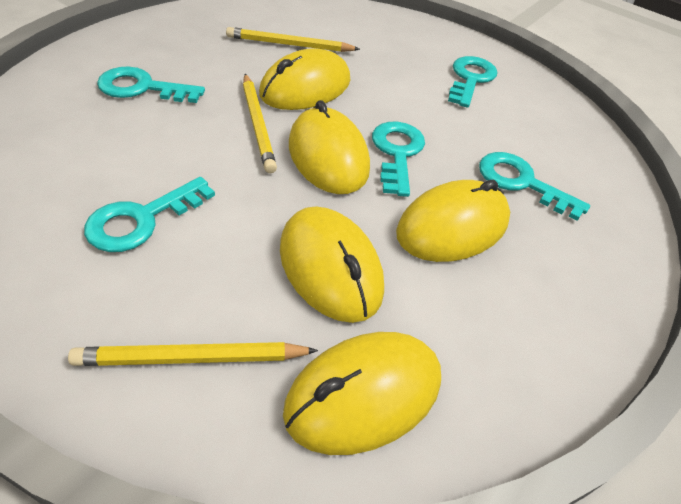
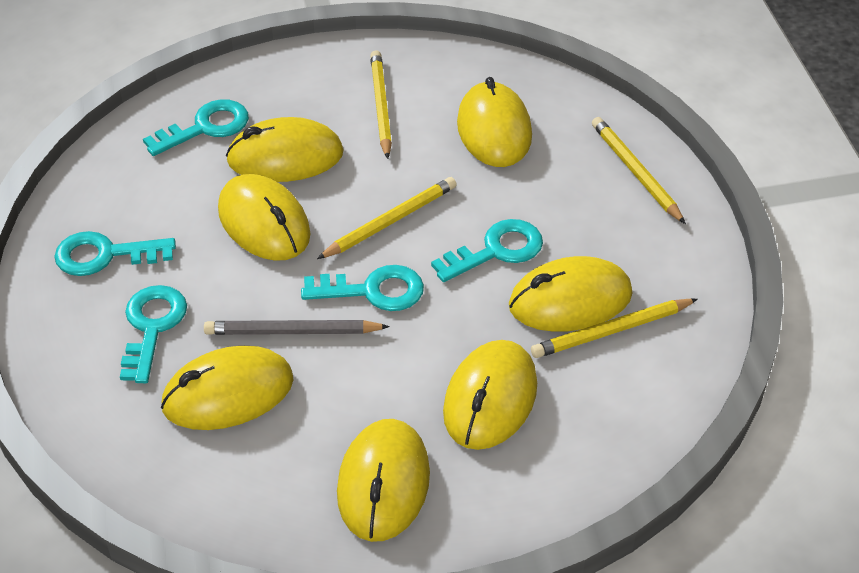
grey pencil: none = 0 -> [204,320,390,335] = 1
yellow mouse: [259,48,350,110] [280,206,384,323] [283,332,441,455] [289,100,370,194] [396,180,510,262] = 5 -> [161,346,294,430] [218,174,311,261] [226,117,343,182] [337,419,430,542] [443,340,537,450] [457,77,532,167] [509,256,632,332] = 7
yellow pencil: [68,342,318,366] [226,27,360,52] [243,74,277,173] = 3 -> [317,177,457,259] [370,50,392,159] [531,299,698,358] [592,117,686,224] = 4

